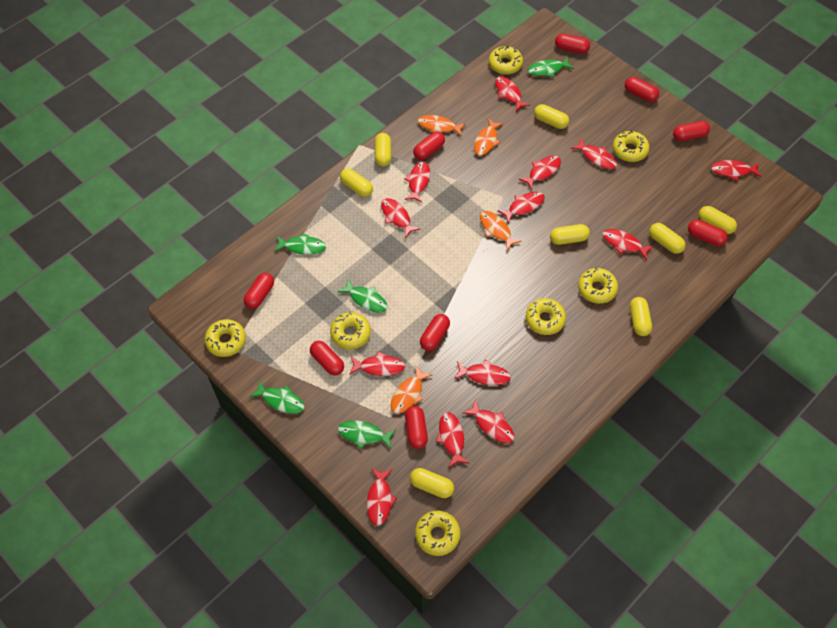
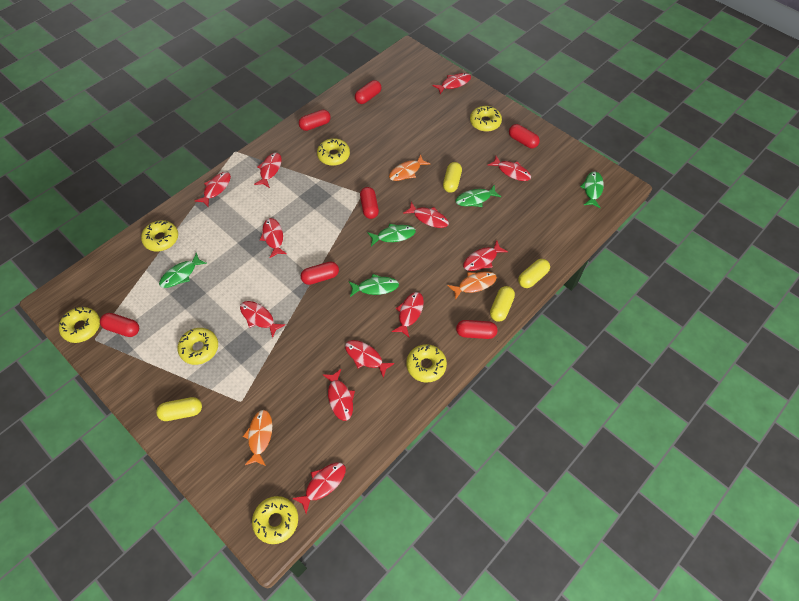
orange fish: [391,366,432,414] [418,115,466,136] [474,118,504,155] [480,211,522,251] = 4 -> [243,410,272,466] [389,154,430,181] [447,271,497,300] = 3
red capsule: [244,273,274,309] [310,341,344,376] [405,406,428,449] [413,131,445,160] [420,314,450,351] [555,34,590,54] [625,77,659,102] [673,121,710,142] [688,220,728,246] = 9 -> [100,313,139,337] [299,110,331,131] [301,261,339,285] [355,80,381,104] [360,187,379,219] [456,320,498,339] [509,124,540,148] = 7
red fish: [349,351,405,376] [367,468,397,526] [381,198,420,238] [404,162,430,203] [436,412,469,467] [455,359,511,385] [463,400,514,443] [495,76,530,111] [498,192,545,224] [519,156,561,190] [571,138,617,169] [602,229,654,260] [711,160,762,181] = 13 -> [195,172,231,207] [240,301,285,338] [254,153,282,188] [260,218,287,258] [292,462,346,514] [322,369,355,421] [345,340,395,378] [392,292,424,338] [403,202,449,228] [432,73,471,94] [463,241,508,271] [487,156,531,181] = 12
yellow capsule: [340,169,373,197] [375,133,391,167] [410,468,454,498] [534,104,569,129] [550,224,590,245] [630,297,652,336] [649,223,686,254] [699,206,737,234] = 8 -> [156,397,202,421] [443,162,462,193] [490,286,515,322] [518,259,550,288] = 4

